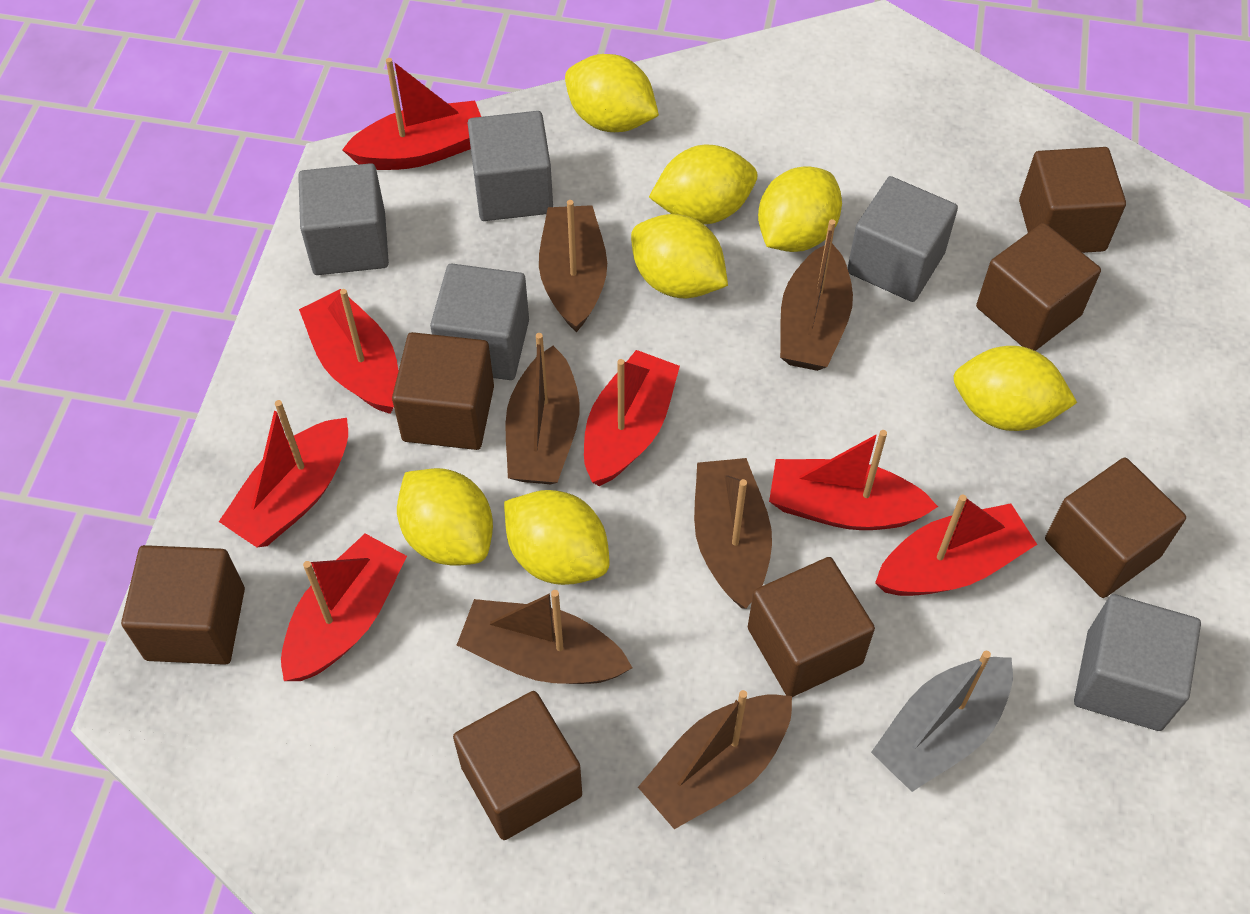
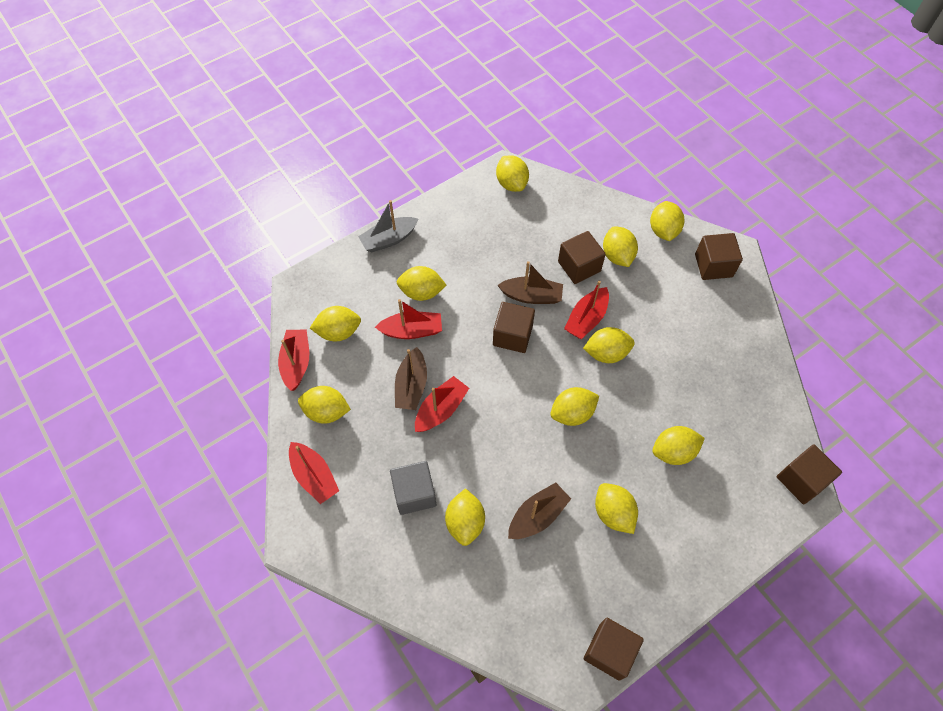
brown boat: [457,590,633,684] [505,333,579,484] [539,200,607,333] [638,690,792,829] [694,458,772,609] [780,219,853,371] = 6 -> [395,347,427,410] [497,261,563,304] [508,482,571,539] = 3
brown cube: [121,545,245,665] [392,332,494,450] [453,691,582,840] [748,557,875,697] [976,223,1101,351] [1019,147,1126,253] [1045,458,1186,598] = 7 -> [493,302,535,353] [558,231,606,284] [584,618,644,681] [695,233,743,280] [777,444,842,504] = 5
grey cube: [298,163,389,275] [430,264,529,380] [468,111,553,221] [847,176,958,302] [1074,594,1201,731] = 5 -> [390,461,436,515] = 1
red boat: [219,400,348,547] [281,533,407,681] [299,289,398,414] [342,58,481,170] [584,350,680,486] [769,430,938,530] [875,495,1037,596] = 7 -> [278,329,309,391] [289,442,339,504] [375,299,442,339] [415,376,469,432] [564,281,609,339] = 5
yellow lemon: [397,468,493,566] [504,490,610,585] [565,54,659,132] [631,214,728,298] [649,145,758,224] [758,166,842,252] [953,346,1077,431] = 7 -> [298,386,351,424] [310,306,361,341] [397,266,446,301] [445,488,485,546] [496,155,529,192] [550,387,599,426] [583,327,635,363] [595,483,638,534] [603,226,638,267] [650,201,684,241] [652,426,705,465] = 11

